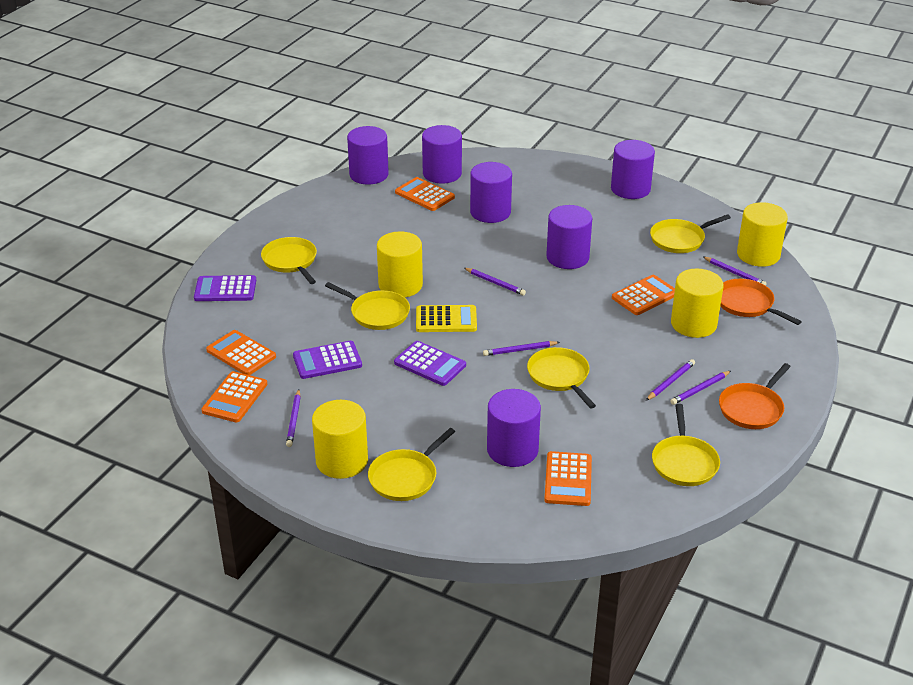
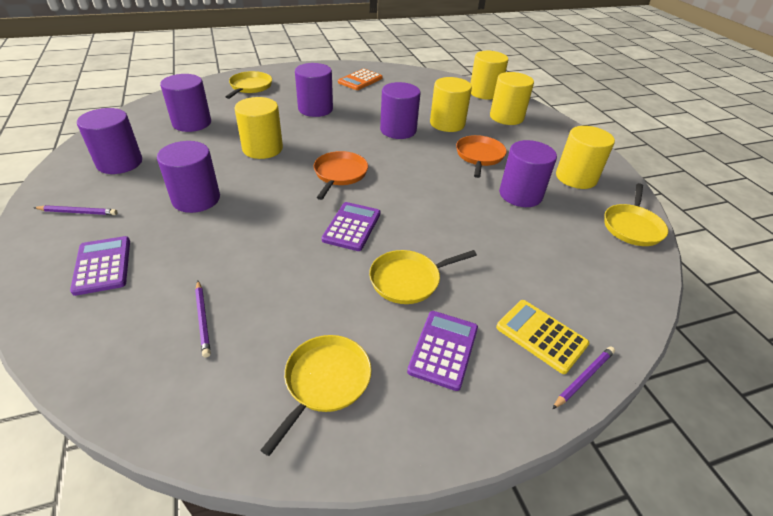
orange calculator: [201,371,267,423] [206,330,276,375] [395,177,455,211] [544,451,592,506] [612,275,675,315] = 5 -> [338,69,383,90] = 1
purple pencil: [286,389,301,447] [464,268,526,295] [483,341,560,356] [646,359,695,401] [670,371,731,405] [702,256,767,286] = 6 -> [34,205,117,215] [195,281,211,358] [553,346,615,409] = 3
yellow cylinder: [312,400,368,479] [377,231,423,297] [671,269,724,338] [737,202,788,267] = 4 -> [234,97,283,159] [430,77,472,132] [470,51,508,100] [490,72,534,125] [556,126,615,189] = 5
yellow pan: [261,237,317,284] [325,282,410,330] [368,428,455,501] [527,347,596,409] [650,214,731,253] [652,404,720,486] = 6 -> [226,71,272,99] [261,335,372,456] [369,250,477,304] [605,183,668,246] = 4

